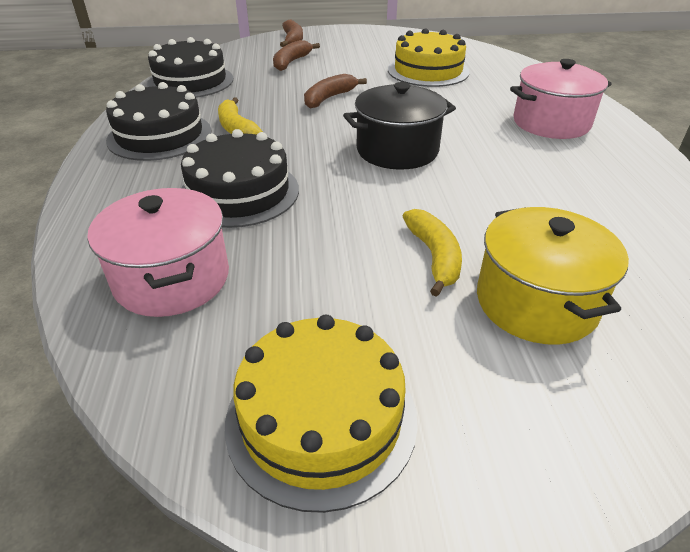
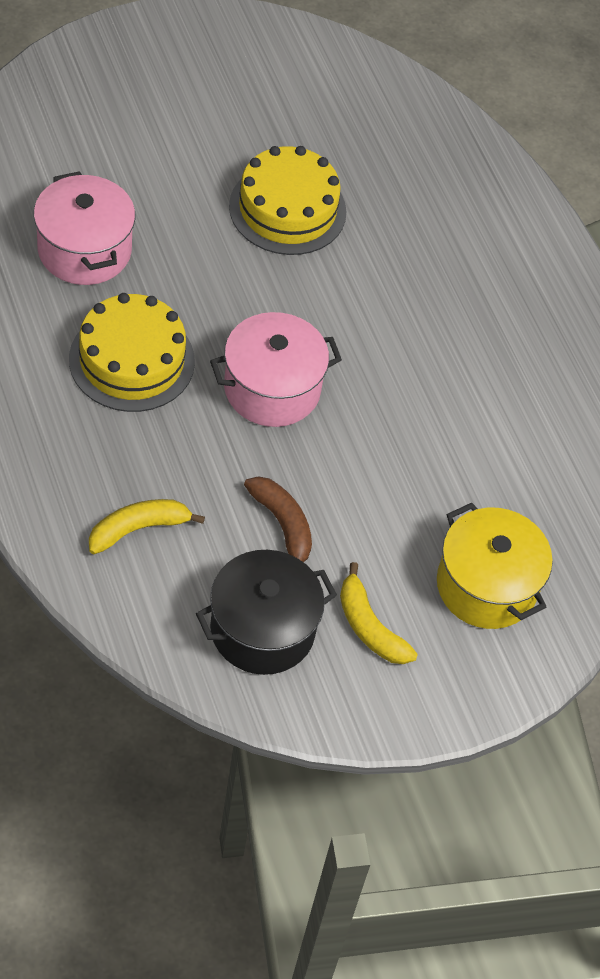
black cake: [106,82,211,161] [147,37,233,98] [181,129,299,228] = 3 -> none = 0
brown banana: [273,40,320,71] [280,19,303,47] [304,74,367,108] = 3 -> [244,476,312,562] = 1

